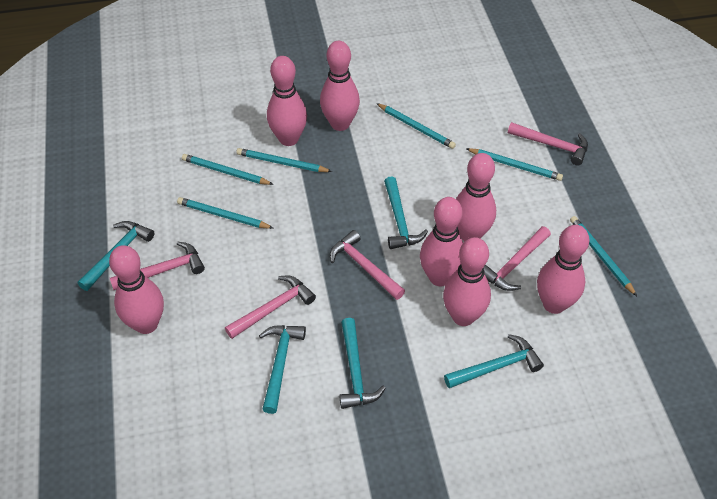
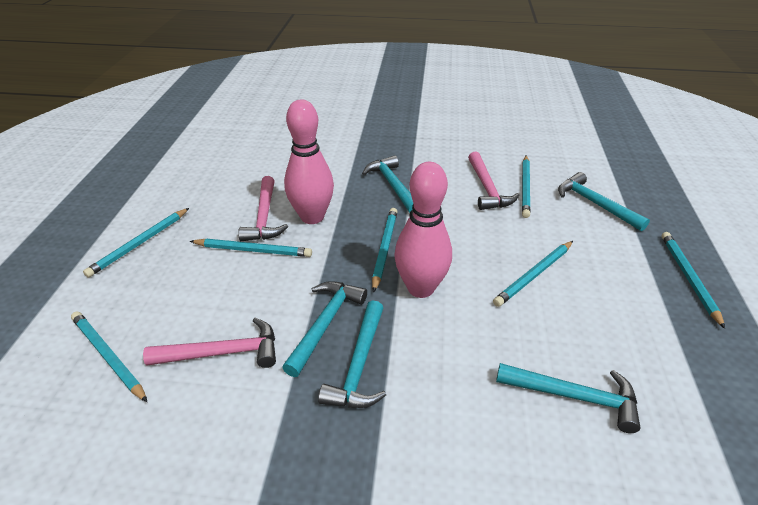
pink bowling pin: [109,245,164,334] [267,56,307,146] [320,41,360,131] [420,197,463,286] [443,237,491,326] [456,153,496,241] [537,225,589,314] = 7 -> [284,100,334,224] [394,162,452,298] = 2
pink hammer: [110,242,205,290] [225,276,316,339] [330,230,405,300] [484,226,551,291] [508,122,588,166] = 5 -> [143,318,276,368] [238,176,288,241] [468,152,519,210] = 3
turquoise pencil: [177,197,273,229] [182,154,274,185] [236,148,332,172] [376,103,456,149] [466,148,563,181] [570,216,637,296] = 6 -> [71,311,147,402] [83,208,189,278] [190,239,312,257] [372,208,398,293] [493,241,573,307] [522,156,530,218] [661,232,725,329] = 7

